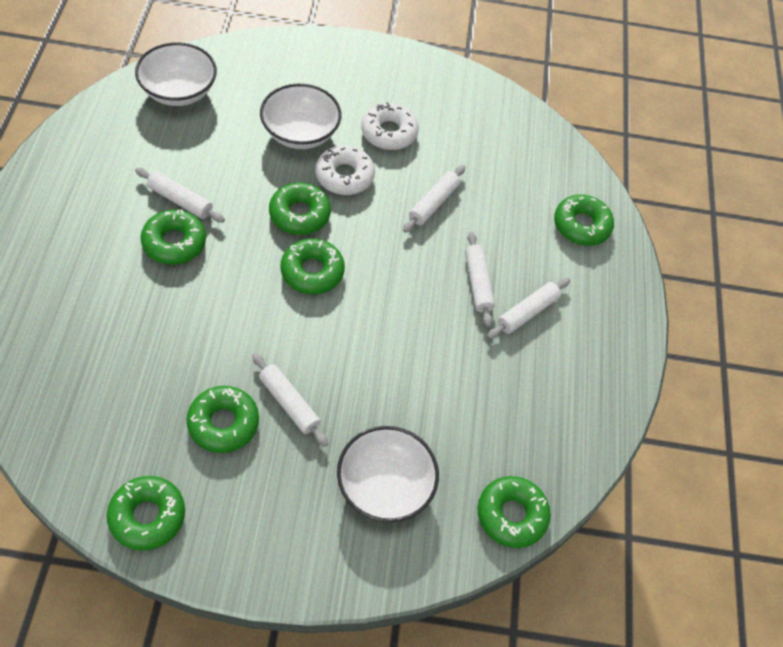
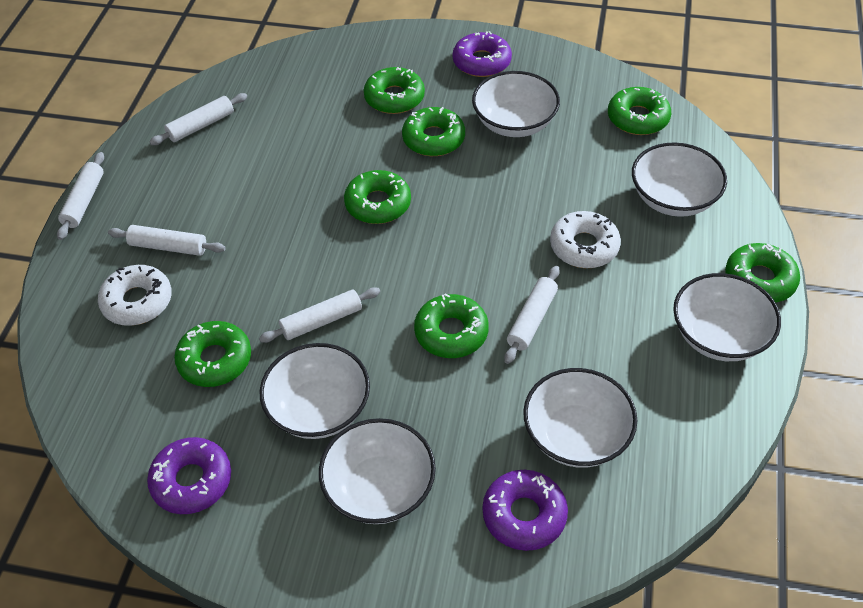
purple donut: none = 0 -> [147,437,231,514] [452,31,512,77] [482,470,568,551] = 3
white bowl: [135,43,217,106] [260,84,341,149] [337,426,439,522] = 3 -> [260,343,370,439] [319,418,436,524] [472,71,560,137] [523,368,637,468] [632,142,727,217] [673,273,781,361] = 6

